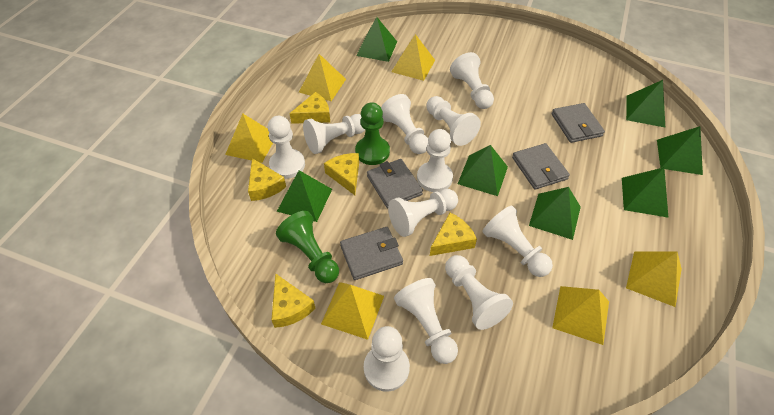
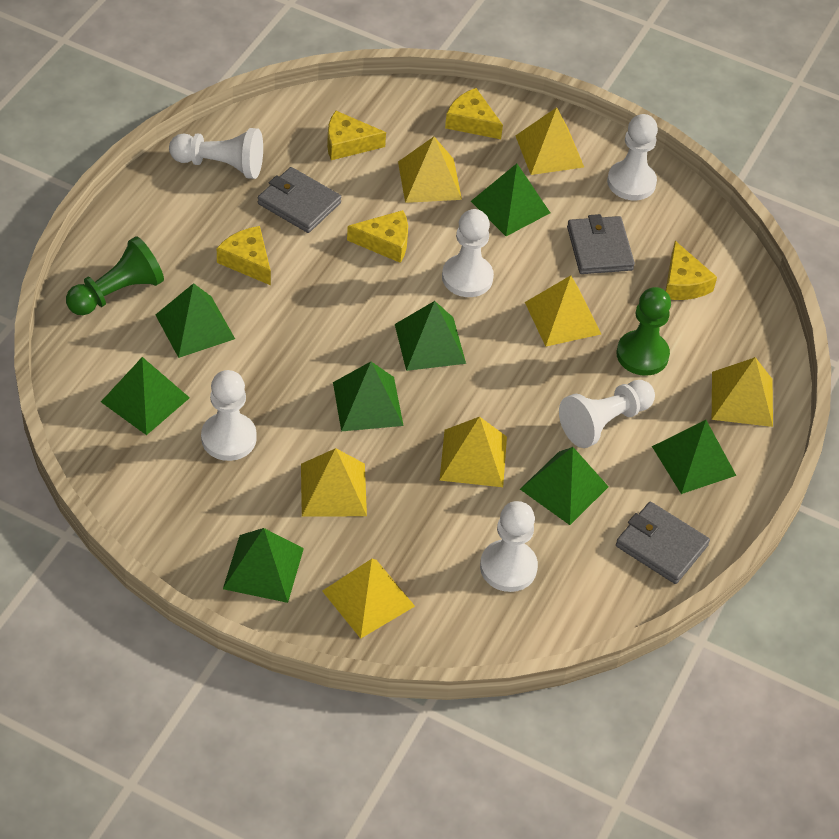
green pyramid: [277,170,332,222] [356,17,397,62] [458,145,508,196] [529,187,581,240] [622,167,669,218] [626,80,665,127] [657,126,703,175] = 7 -> [101,357,190,435] [156,283,235,358] [223,528,304,603] [333,362,403,431] [395,301,466,371] [471,164,550,236] [520,447,609,525] [652,420,737,494] = 8
grey wallet: [340,227,403,280] [367,159,423,208] [512,143,570,189] [551,103,605,143] = 4 -> [258,167,342,233] [567,214,635,274] [616,502,710,584] = 3
white pawn: [268,116,305,179] [303,114,365,154] [364,326,410,392] [381,94,428,154] [388,189,458,237] [394,278,458,364] [417,129,453,192] [427,96,481,146] [445,255,513,330] [450,52,494,109] [482,206,553,277] = 11 -> [169,128,263,179] [201,370,257,461] [442,209,494,297] [480,501,538,592] [559,380,655,448] [607,114,658,200] = 6
yellow pyramid: [225,113,273,163] [299,54,346,101] [321,282,384,340] [392,34,435,81] [552,286,609,345] [626,252,682,307] = 6 -> [301,448,367,517] [322,559,415,639] [398,137,462,203] [440,417,507,487] [515,107,584,175] [525,275,601,347] [712,357,773,427] = 7

